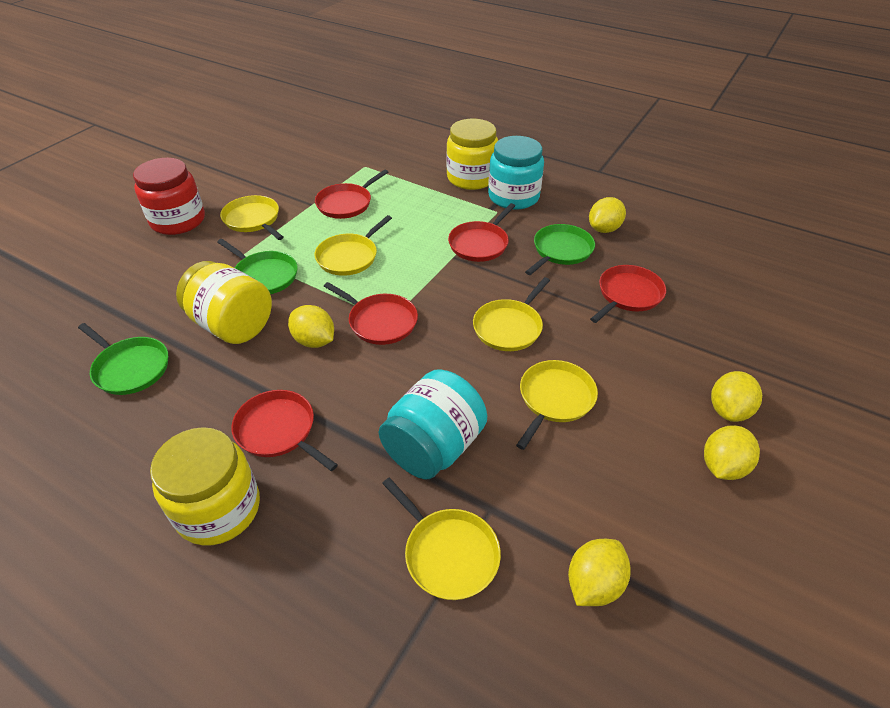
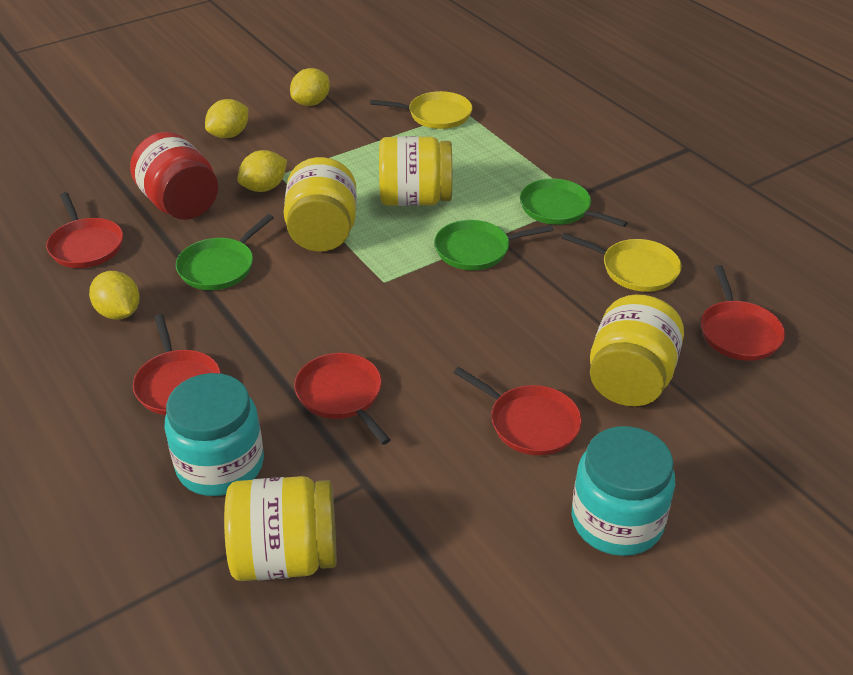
yellow jar: [150,427,260,546] [176,261,272,344] [447,119,498,190] = 3 -> [224,476,337,581] [284,157,357,252] [379,136,452,206] [590,294,684,406] = 4
yellow lemon: [288,305,334,348] [568,539,631,606] [589,197,626,233] [704,425,760,480] [711,371,762,422] = 5 -> [89,271,140,320] [205,99,248,138] [237,150,287,192] [290,68,330,106] = 4
yellow pan: [220,195,284,240] [315,215,392,276] [382,478,501,600] [473,277,550,351] [516,360,598,450] = 5 -> [370,91,472,129] [561,233,681,292] = 2

